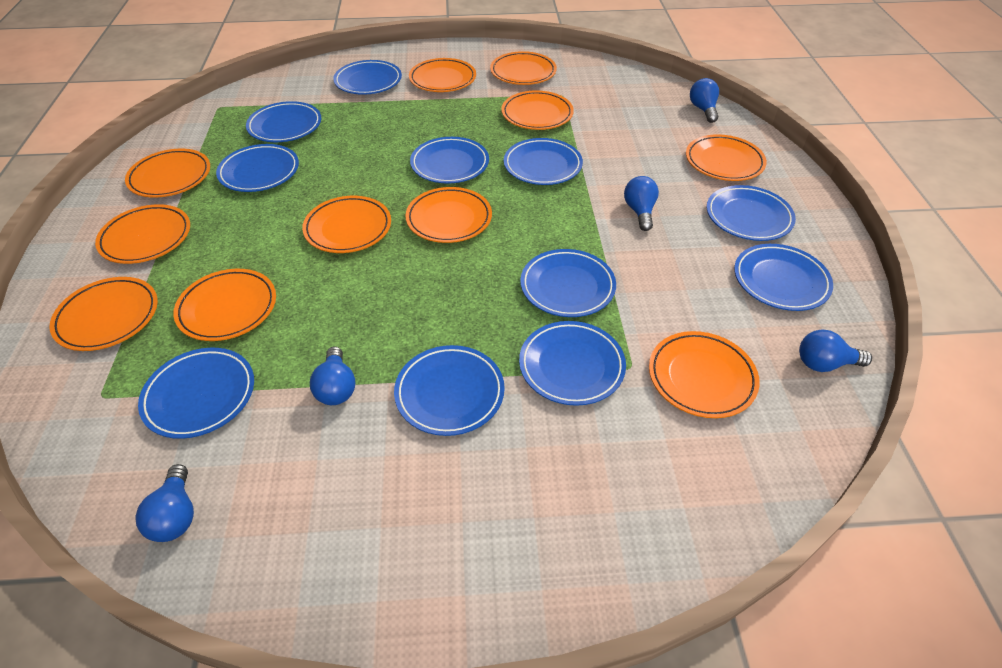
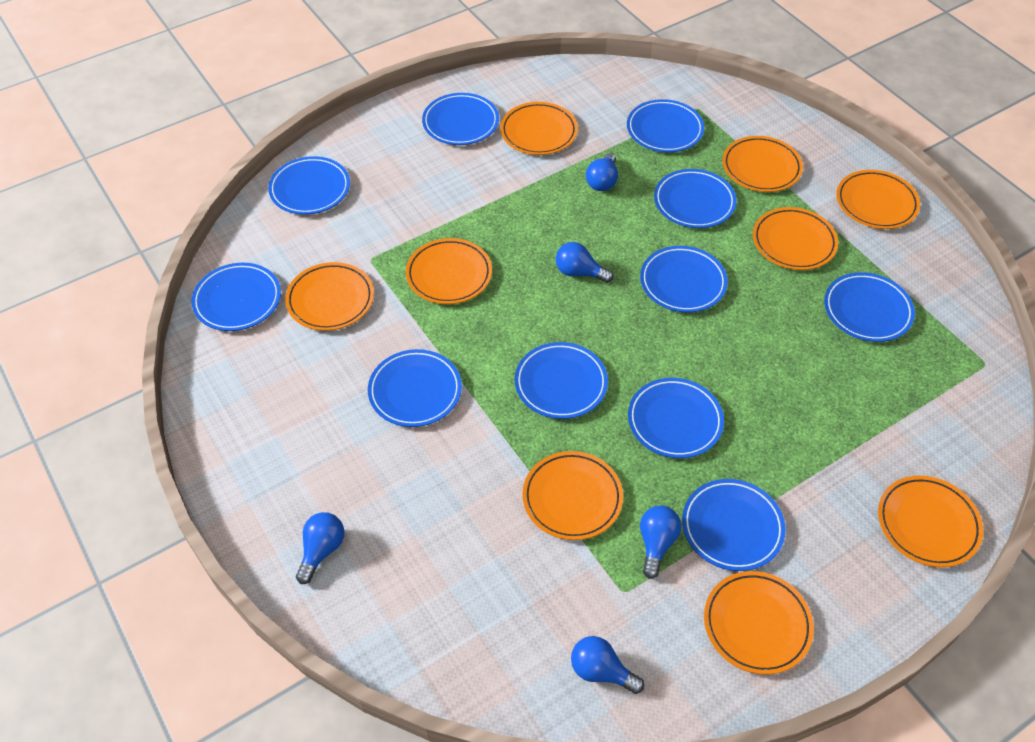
orange plate: [49,277,158,351] [95,204,190,264] [125,149,210,198] [173,269,276,341] [302,196,391,253] [405,187,492,243] [409,58,476,92] [490,51,557,85] [501,90,574,130] [649,331,760,418] [686,134,767,181] = 11 -> [285,262,374,331] [406,238,492,304] [500,102,578,155] [522,451,623,540] [704,571,814,675] [722,136,803,192] [753,207,838,270] [836,170,920,229] [878,476,983,567] = 9

